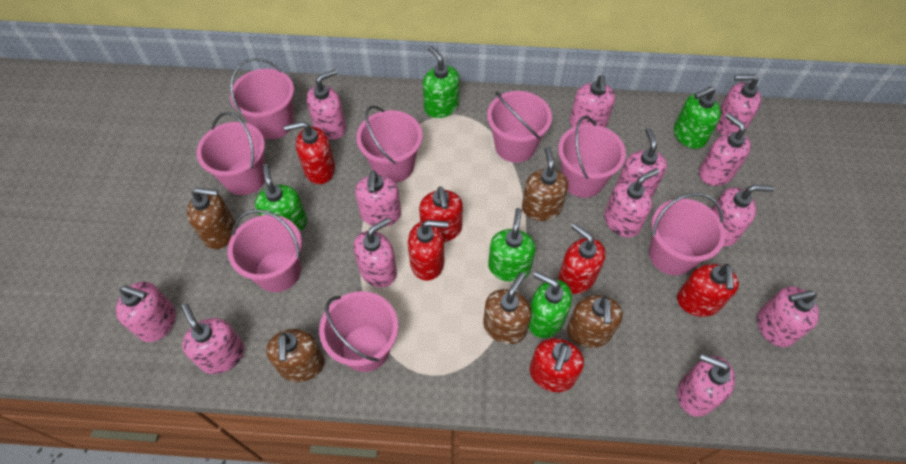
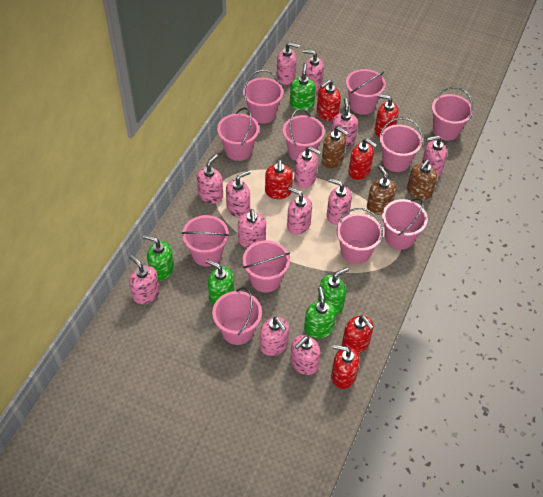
brown soap dispenser: [187,187,235,249] [266,329,325,382] [483,272,532,344] [522,147,568,221] [567,295,623,348] = 5 -> [322,127,349,168] [367,165,396,215] [407,160,437,200] = 3
pink bucket: [197,112,265,195] [228,209,302,292] [230,58,294,139] [319,291,398,372] [356,105,423,183] [487,91,552,163] [558,116,626,198] [649,193,726,275] = 8 -> [182,215,230,267] [212,287,262,345] [217,108,259,161] [243,70,283,124] [243,240,290,293] [283,109,325,161] [337,208,383,264] [346,69,386,115] [380,118,423,172] [382,198,428,250] [432,87,473,141] = 11

